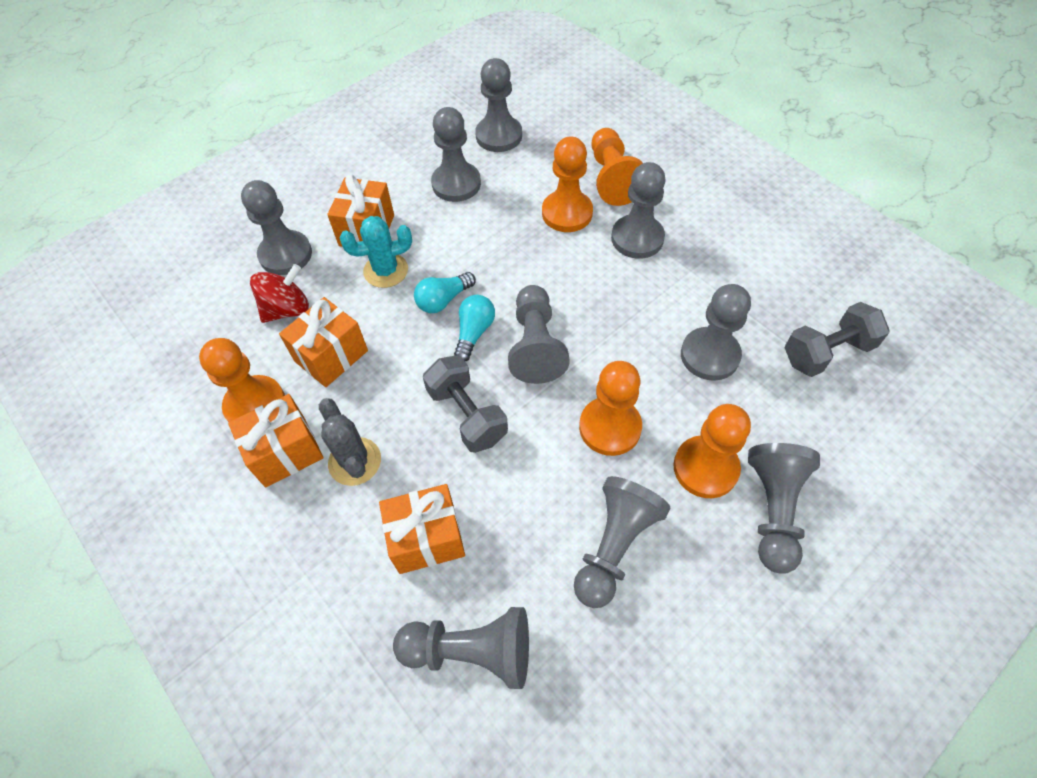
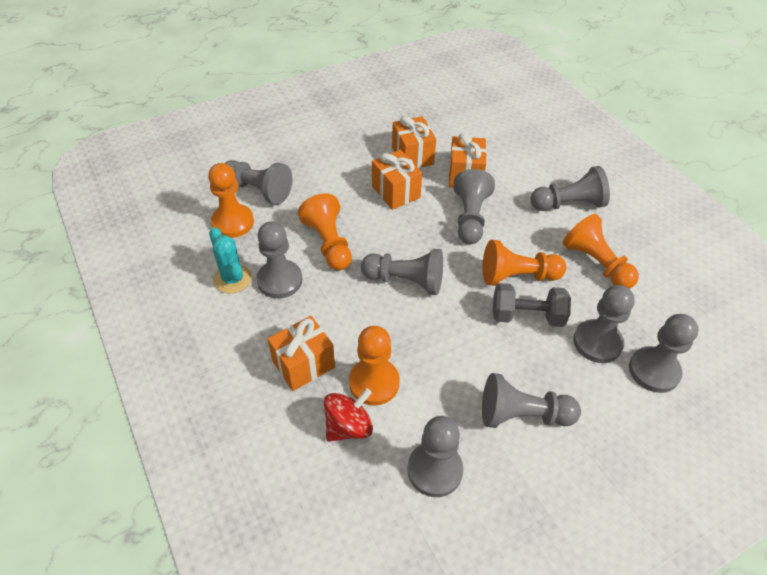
grey cactus: [319,398,381,486] = 1 -> none = 0
grey dumbbell: [423,355,508,453] [785,302,890,377] = 2 -> [493,283,571,327] = 1
turquoise light bulb: [414,272,476,313] [454,295,495,361] = 2 -> none = 0

